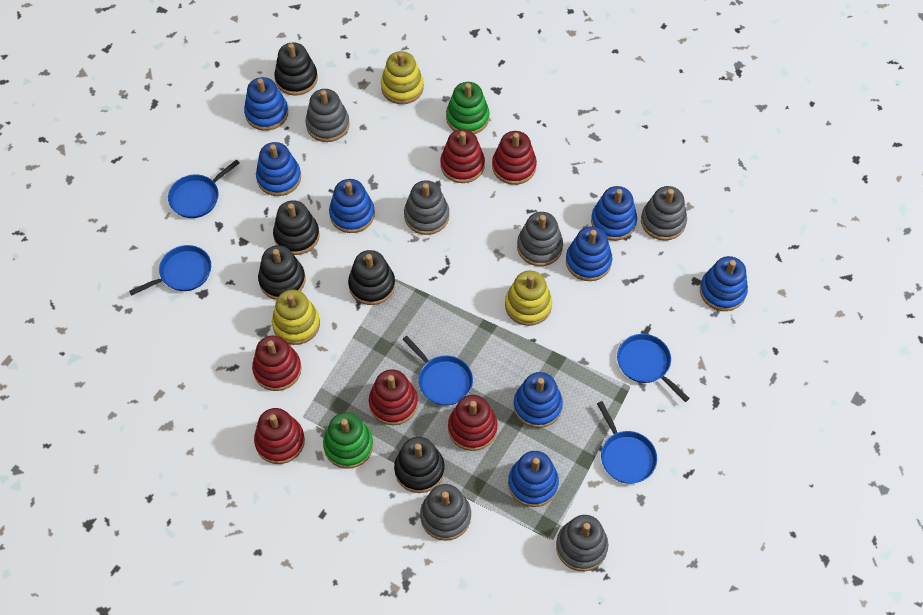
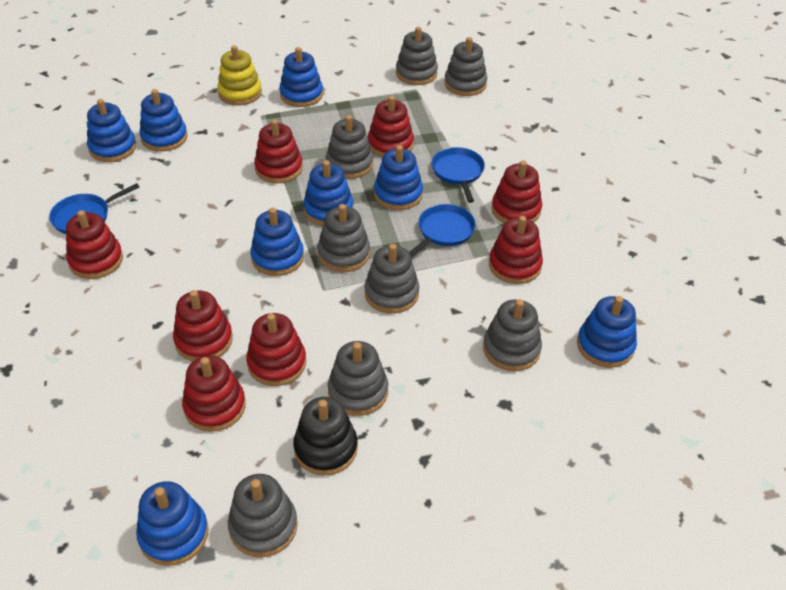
black stacking toy: [258,245,305,300] [273,200,320,255] [274,42,318,96] [348,250,395,305] [394,437,445,493] = 5 -> [293,397,358,476] = 1
blue pan: [129,245,211,296] [168,159,240,218] [402,336,473,406] [597,401,657,484] [617,334,690,402] = 5 -> [49,183,140,234] [409,204,476,258] [431,147,485,203] = 3
green stacking toy: [323,412,373,469] [446,82,489,134] = 2 -> none = 0
grey stacking toy: [305,89,350,142] [404,180,449,235] [420,484,471,541] [517,212,563,266] [556,515,608,571] [641,186,687,241] = 6 -> [228,474,298,558] [318,204,370,272] [326,115,373,179] [328,341,388,416] [364,244,419,314] [396,27,438,85] [444,37,487,96] [483,299,542,371] = 8
red stacking toy: [252,335,302,391] [254,408,305,464] [369,369,418,425] [440,129,485,183] [448,395,498,451] [492,131,537,185] = 6 -> [66,210,123,279] [173,290,233,361] [182,356,246,432] [246,313,306,386] [254,119,303,183] [368,96,414,157] [489,216,543,284] [491,161,542,223] = 8
yellow stacking toy: [272,290,320,345] [381,51,424,104] [505,271,552,326] = 3 -> [217,45,262,105] = 1

